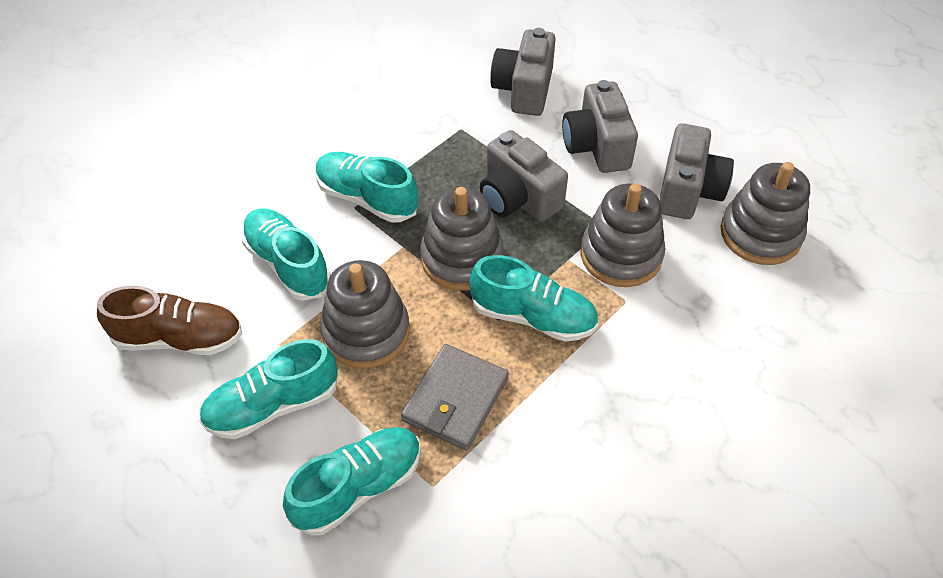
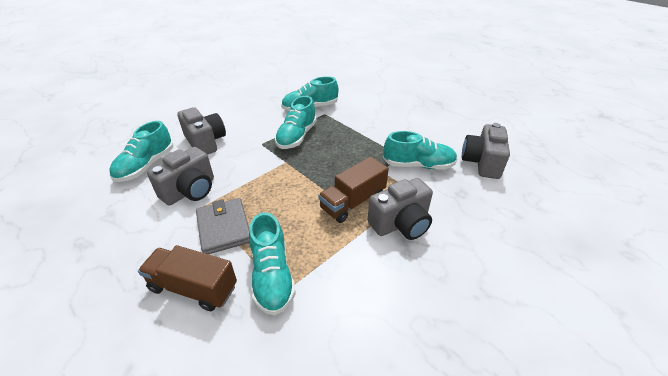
brown shoe: [97,286,242,355] = 1 -> none = 0
brown truck: none = 0 -> [138,245,237,311] [318,157,389,223] = 2
grey stacking toy: [320,260,410,369] [420,187,504,291] [581,184,665,287] [720,162,810,265] = 4 -> none = 0

